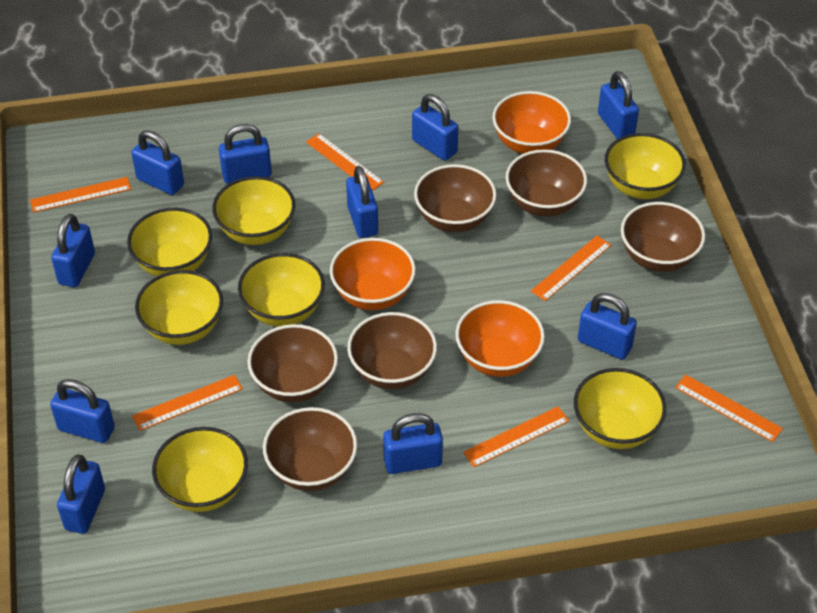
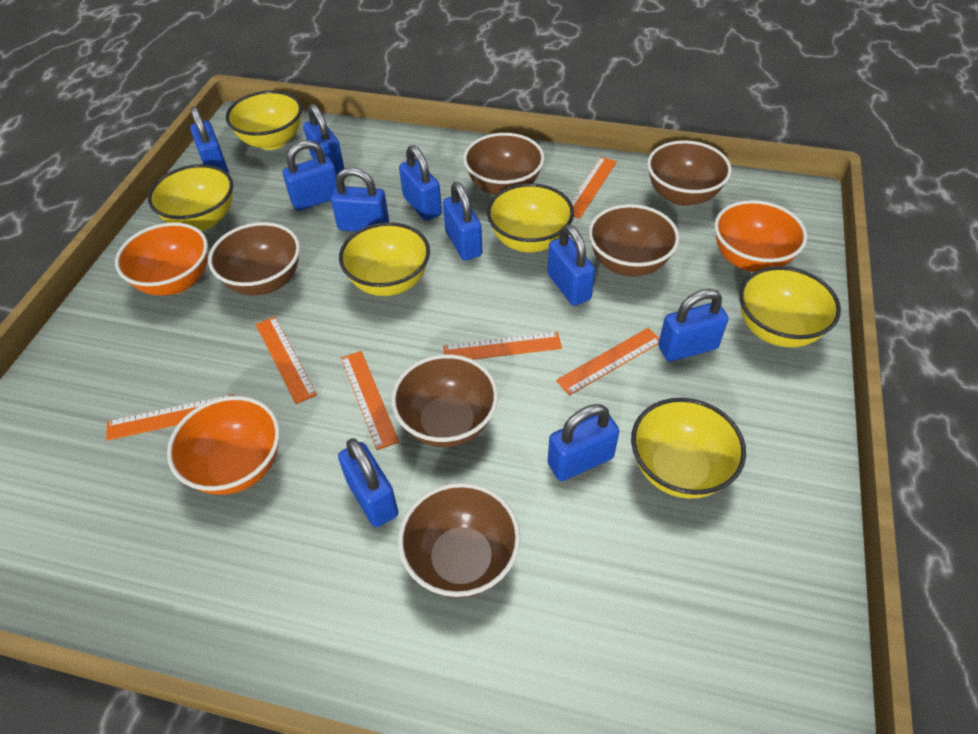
yellow bowl: [127,208,212,276] [135,270,223,345] [152,427,248,512] [212,176,295,245] [238,253,325,327] [574,368,666,449] [605,133,686,199] = 7 -> [148,164,233,230] [226,90,302,150] [339,222,430,296] [487,183,574,252] [631,398,746,498] [739,266,841,347] = 6

